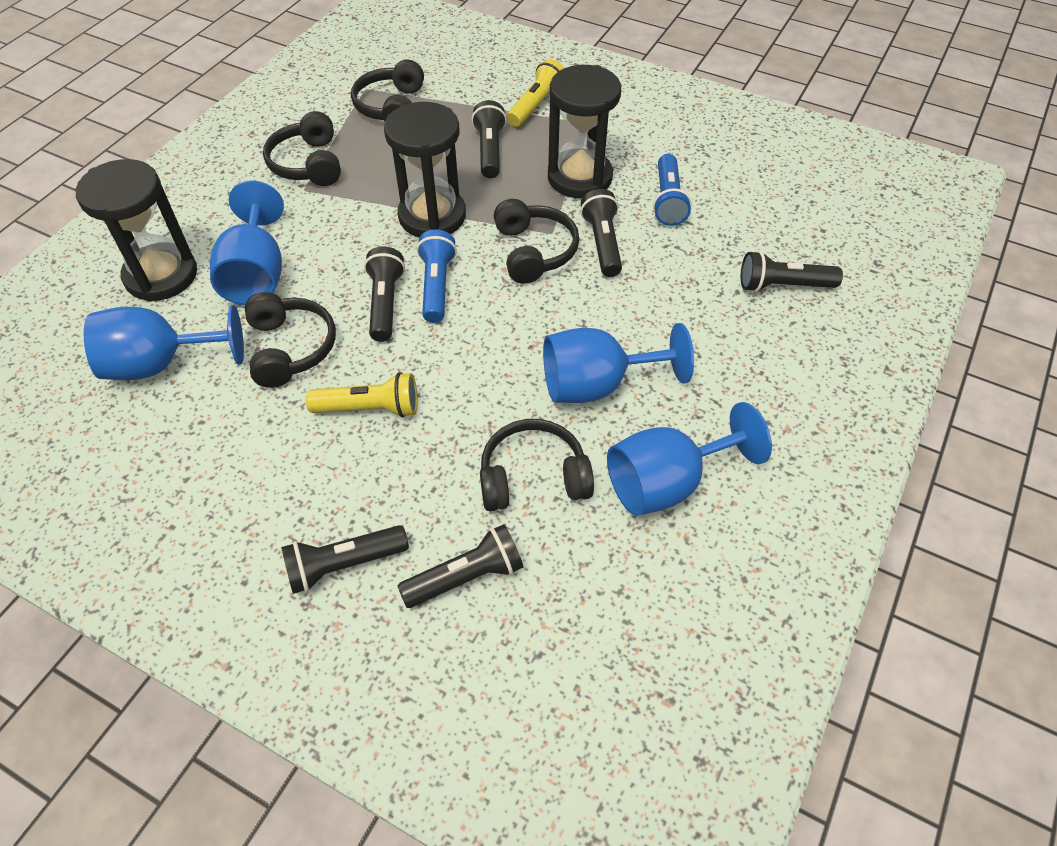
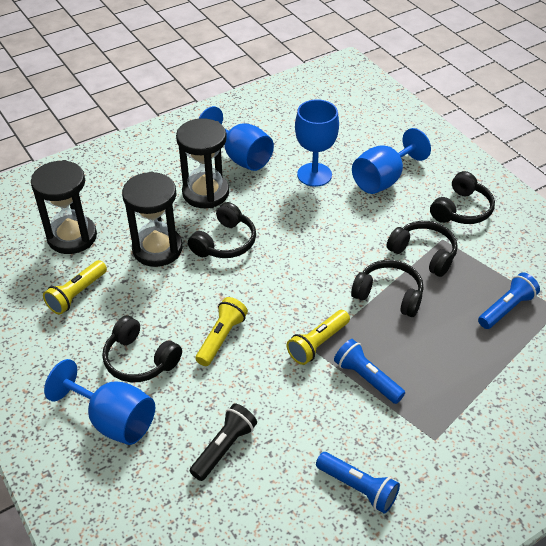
black flashlight: [281,525,409,594] [364,246,405,342] [397,524,523,608] [472,100,507,178] [580,189,622,277] [741,251,843,292] = 6 -> [190,404,257,481] = 1
blue flashlight: [417,229,457,323] [653,154,692,226] = 2 -> [316,452,400,513] [334,339,405,404] [478,272,540,329] = 3
yellow flashlight: [306,372,418,418] [507,59,564,127] = 2 -> [43,260,107,315] [195,297,248,366] [287,310,350,365] = 3

